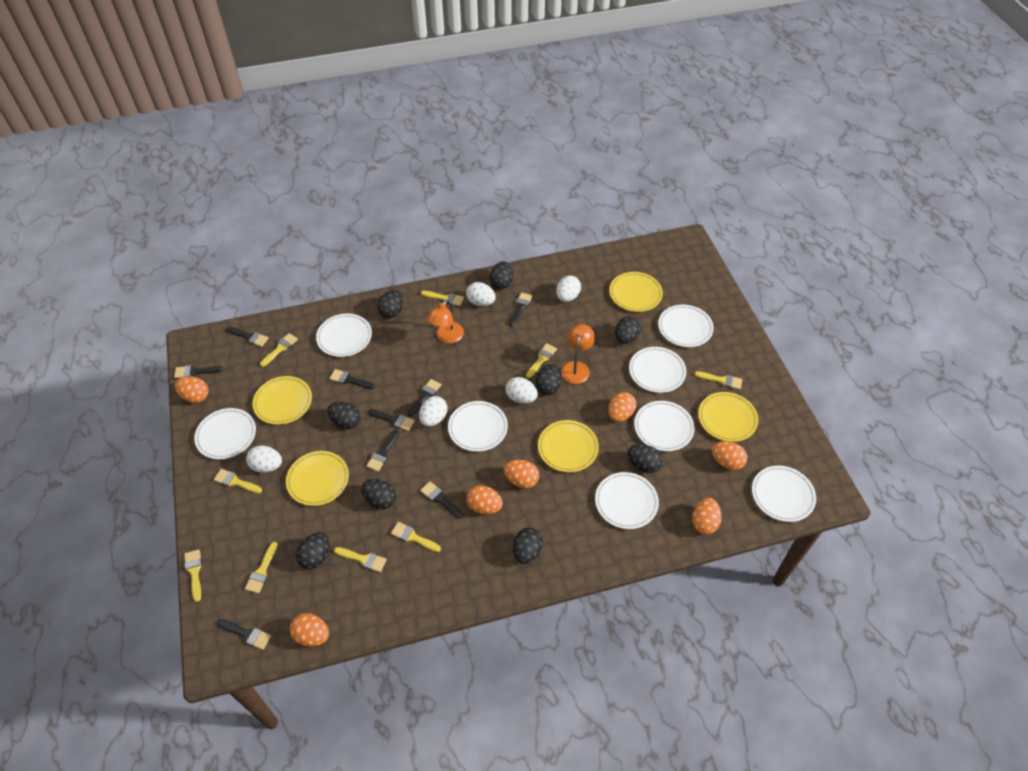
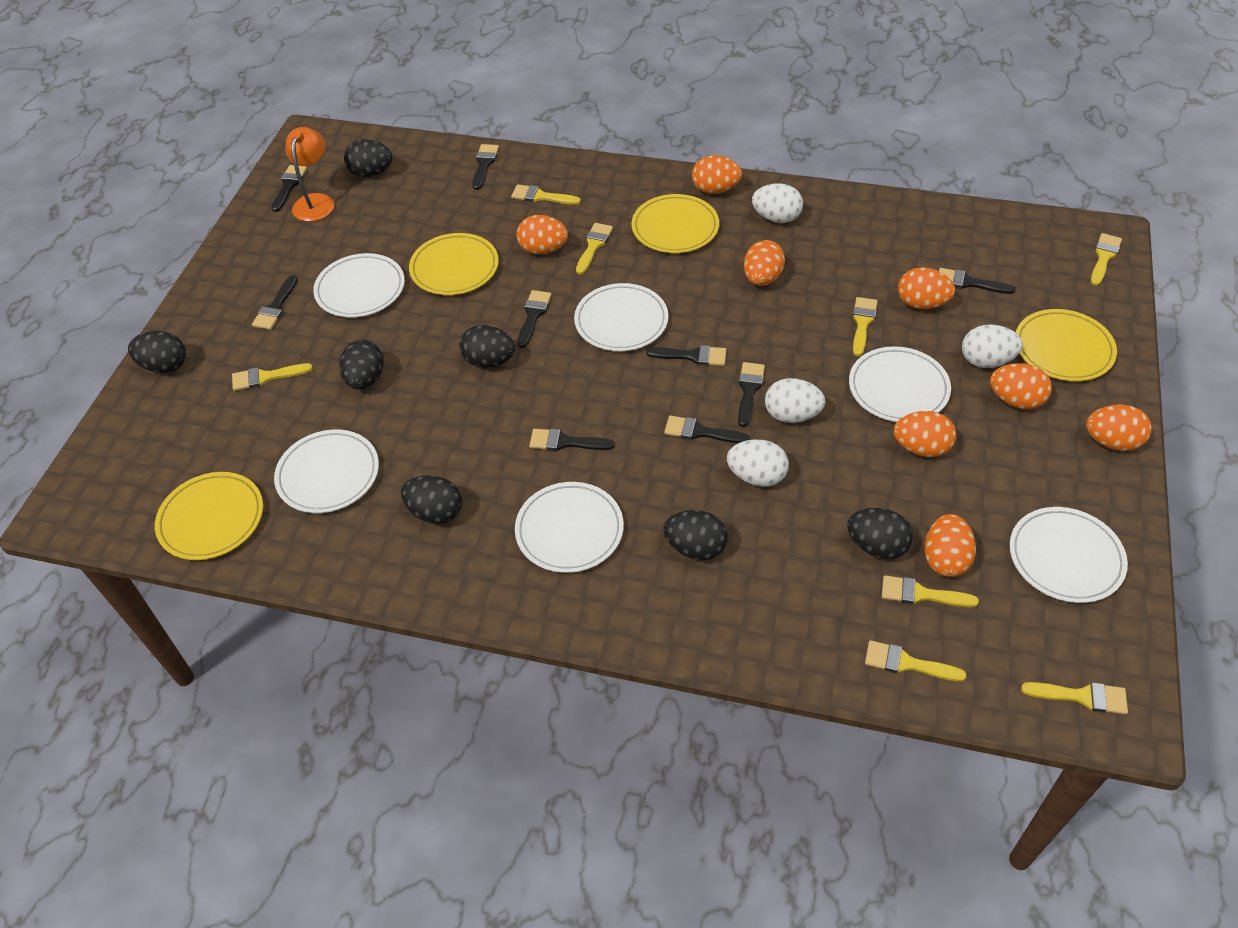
black egg: [296,533,329,569] [327,401,360,429] [361,479,396,509] [378,290,403,318] [490,261,513,290] [513,528,543,564] [536,364,561,395] [615,316,641,344] [628,444,663,473] = 9 -> [128,331,186,373] [339,340,384,389] [344,139,392,177] [401,475,462,524] [459,325,515,368] [663,510,728,560] [847,508,913,559] = 7
orange egg: [175,376,208,403] [290,613,329,646] [467,485,503,514] [504,460,539,488] [608,392,636,422] [692,498,721,534] [712,441,747,470] = 7 -> [516,215,568,254] [692,155,742,194] [744,240,785,286] [894,411,957,457] [898,267,955,309] [924,514,976,577] [990,363,1052,410] [1086,404,1152,451] = 8
orange lamp: [427,299,464,343] [561,324,595,384] = 2 -> [286,127,334,222] = 1
white egg: [246,446,282,473] [419,396,447,426] [466,282,496,306] [506,377,538,404] [556,275,581,302] = 5 -> [727,439,789,487] [752,183,803,223] [765,378,826,423] [962,324,1022,368] = 4
white plate: [194,408,256,459] [316,313,372,357] [448,401,508,452] [595,472,659,529] [629,347,686,393] [634,401,695,451] [658,305,714,347] [752,466,816,522] = 8 -> [274,430,379,513] [313,253,405,317] [515,482,624,573] [574,283,669,351] [849,346,951,422] [1009,507,1128,603] = 6
yellow brush: [184,549,202,602] [214,469,262,494] [245,542,278,593] [260,333,298,367] [334,547,387,572] [391,522,441,552] [421,291,464,306] [526,343,557,378] [694,371,742,390] = 9 -> [232,363,313,391] [511,184,581,205] [576,223,613,274] [853,297,878,356] [865,640,967,682] [882,575,979,607] [1021,682,1128,714] [1090,233,1122,286] = 8
yellow plate: [253,376,312,425] [286,451,349,506] [538,420,599,472] [609,272,663,312] [698,392,758,442] = 5 -> [155,472,263,560] [409,233,499,295] [632,194,719,253] [1016,309,1117,381] = 4

